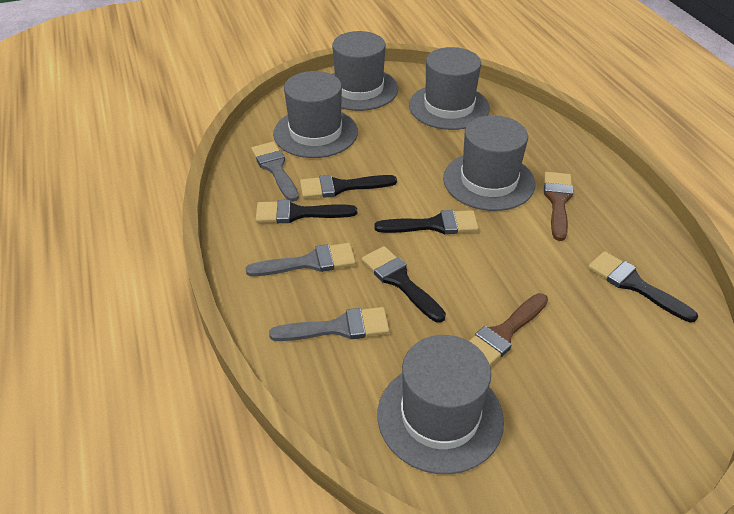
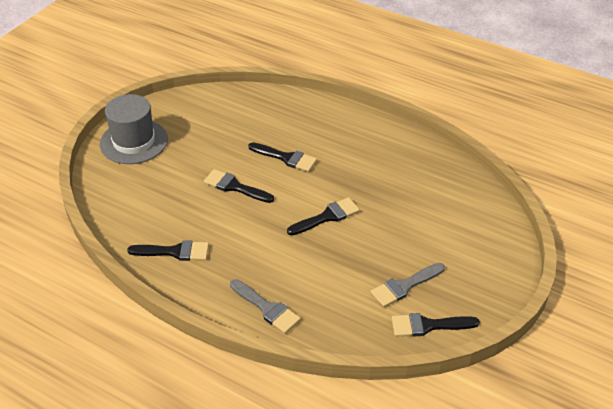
brown brush: [469,293,548,366] [544,172,573,241] = 2 -> none = 0
grey brush: [246,243,356,276] [251,142,299,202] [269,307,390,341] = 3 -> [230,279,301,334] [371,263,445,307] = 2
grey hat: [273,71,358,158] [332,31,398,111] [377,335,504,474] [409,47,490,130] [443,115,535,211] = 5 -> [100,94,168,164] = 1

